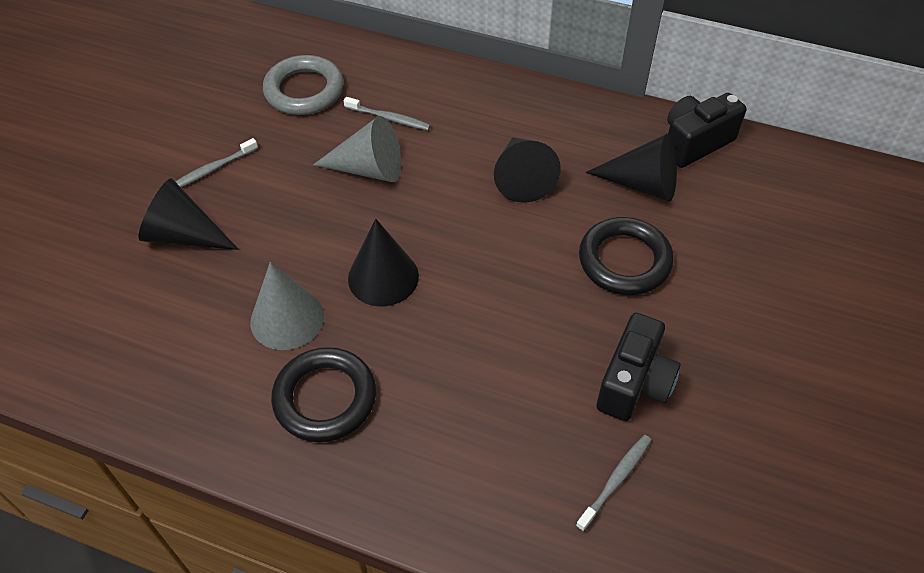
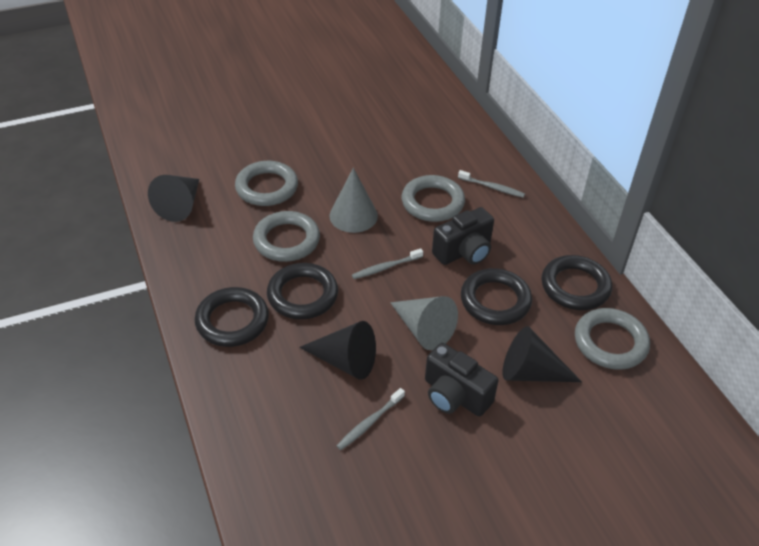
black cone: [138,178,239,250] [348,219,419,306] [494,137,561,203] [586,134,677,202] = 4 -> [148,175,199,222] [299,321,376,380] [502,326,582,382] = 3
black ring: [271,347,376,442] [579,217,674,295] = 2 -> [195,287,269,347] [267,263,338,319] [461,268,532,325] [542,255,612,310] = 4
grey ring: [263,55,344,115] = 1 -> [235,161,298,206] [253,211,320,262] [402,175,465,222] [575,308,650,370] = 4

